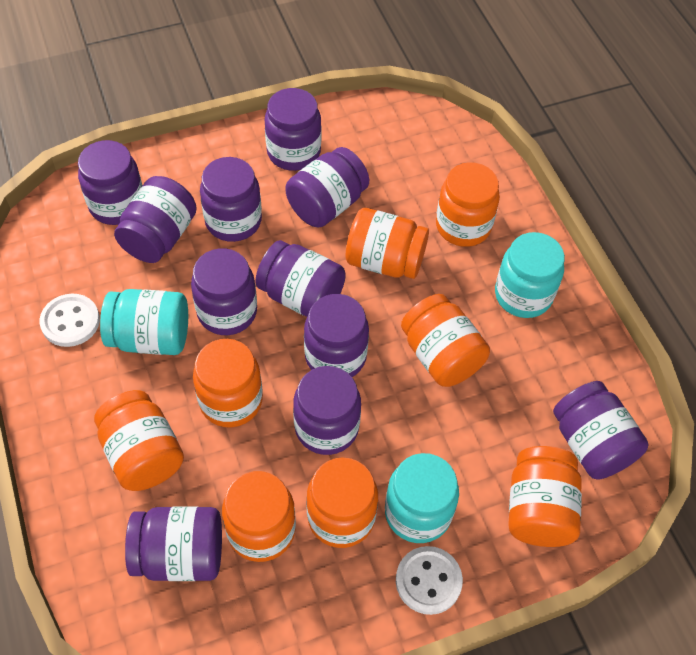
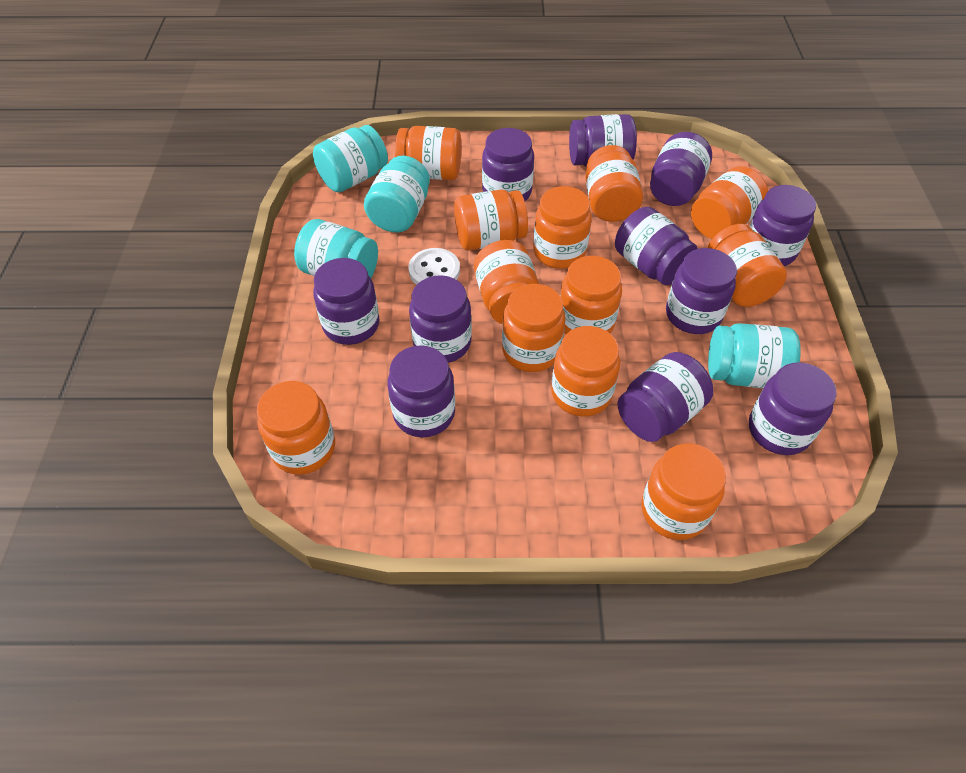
orange jar: [94,390,184,491] [193,339,263,427] [222,471,296,562] [306,458,378,548] [345,208,429,279] [401,294,490,387] [436,162,500,247] [508,446,582,547] = 8 -> [257,381,335,475] [395,126,461,180] [454,190,528,251] [474,240,539,324] [502,284,565,372] [533,186,592,269] [551,326,620,417] [560,256,622,334] [585,145,643,222] [642,443,726,540] [691,166,768,239] [707,224,787,307] = 12
turquoise jar: [100,289,188,355] [385,453,459,543] [495,232,565,318] = 3 -> [294,219,378,278] [313,125,388,192] [364,156,430,232] [708,323,801,388] = 4
white button: [40,294,100,347] [396,546,463,615] = 2 -> [408,248,460,285] = 1

